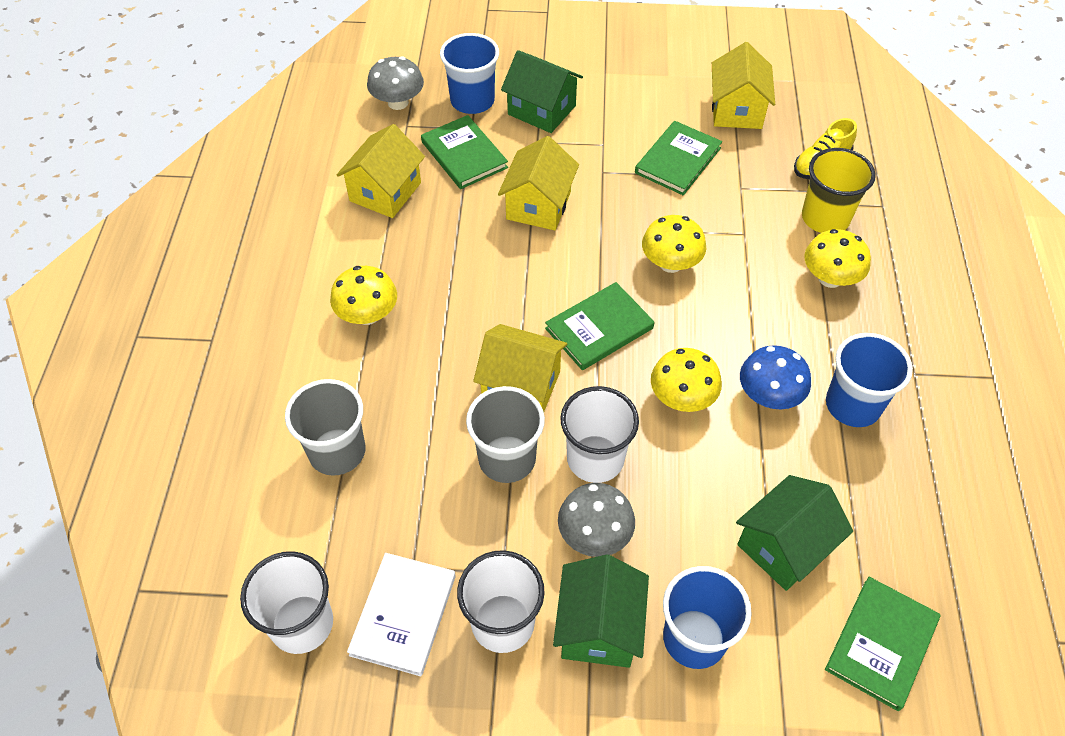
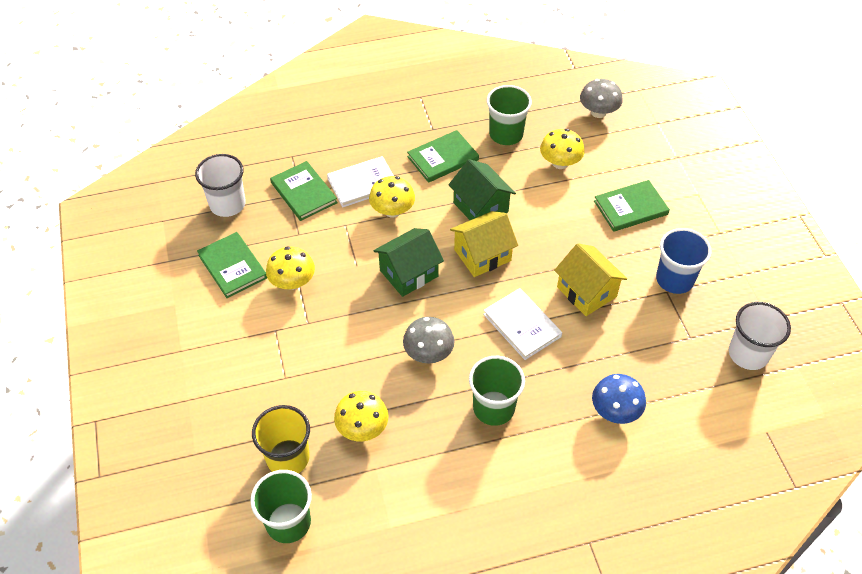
blue cup: [440,33,499,114] [663,566,752,669] [826,333,913,427] = 3 -> [656,228,712,294] = 1
green cup: none = 0 -> [250,470,312,543] [469,356,525,426] [487,85,532,145] = 3
green house: [501,50,583,133] [553,555,649,668] [736,475,853,591] = 3 -> [373,228,444,297] [448,159,516,220] = 2
grey cup: [285,379,365,476] [466,386,545,483] = 2 -> none = 0
white book: [347,553,456,676] = 1 -> [327,156,394,208] [483,288,562,360] = 2
white cup: [240,551,333,654] [457,550,545,653] [560,386,639,483] = 3 -> [195,154,246,217] [729,302,791,370] = 2
yellow house: [337,124,425,218] [473,324,567,412] [498,136,579,230] [712,42,775,129] = 4 -> [450,211,518,277] [554,243,627,316] = 2
yellow shoe: [794,118,857,179] = 1 -> none = 0

